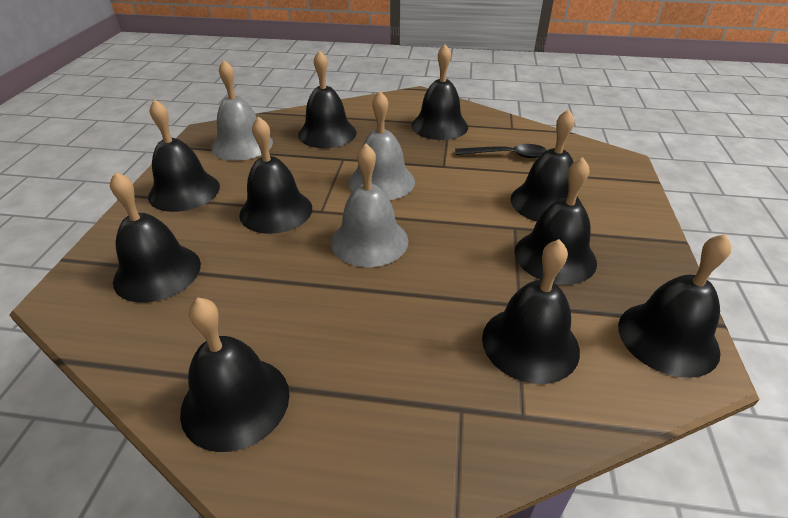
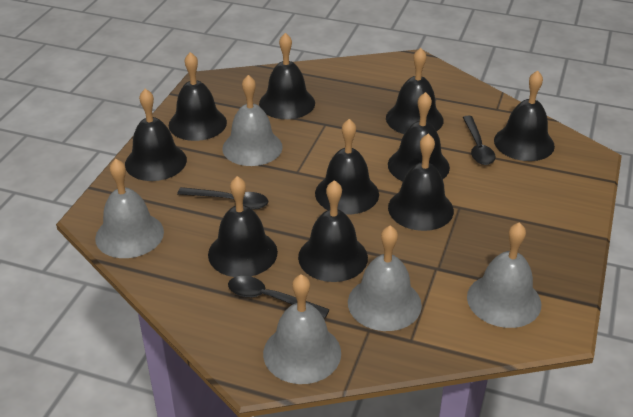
black spoon: [455,144,547,158] = 1 -> [177,187,268,210] [228,276,330,318] [463,116,496,165] = 3
grey bell: [211,60,273,161] [331,143,408,267] [348,91,415,200] = 3 -> [95,159,164,258] [222,75,283,166] [263,274,341,384] [348,225,422,331] [467,222,541,328] = 5

